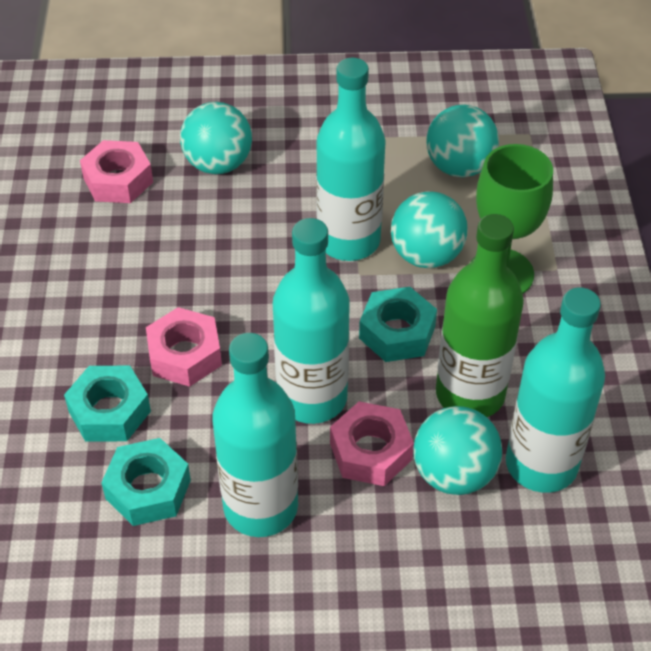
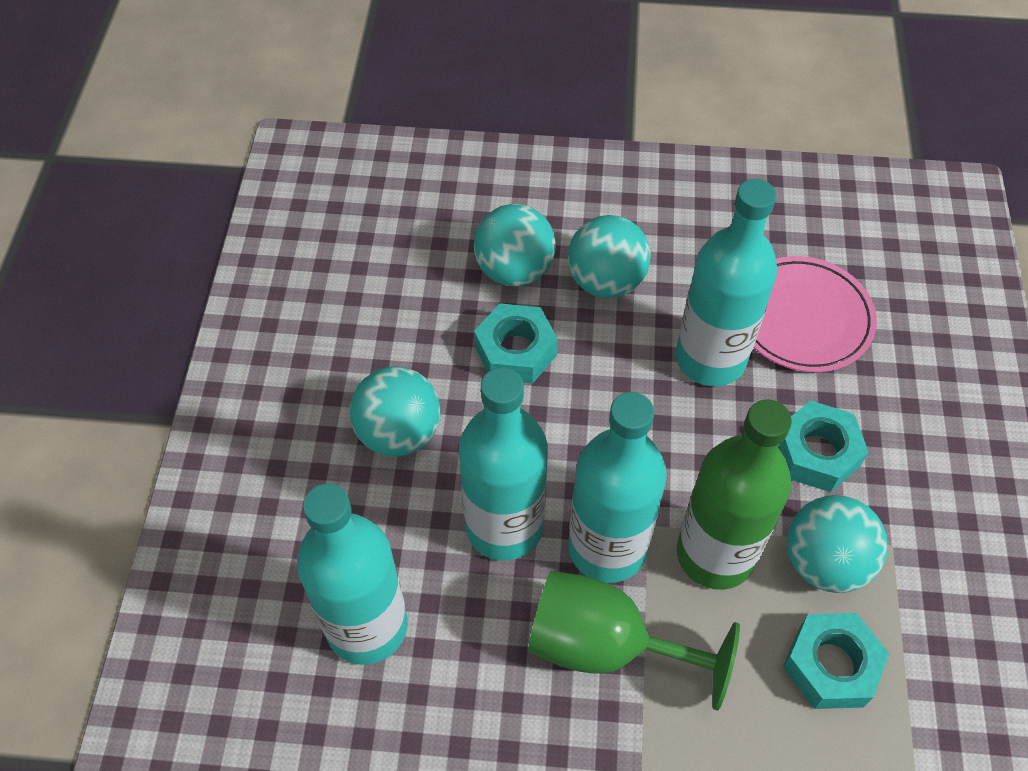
pink nut: [80,140,153,203] [146,307,222,387] [330,401,414,486] = 3 -> none = 0
pink plate: none = 0 -> [754,256,877,372] = 1

